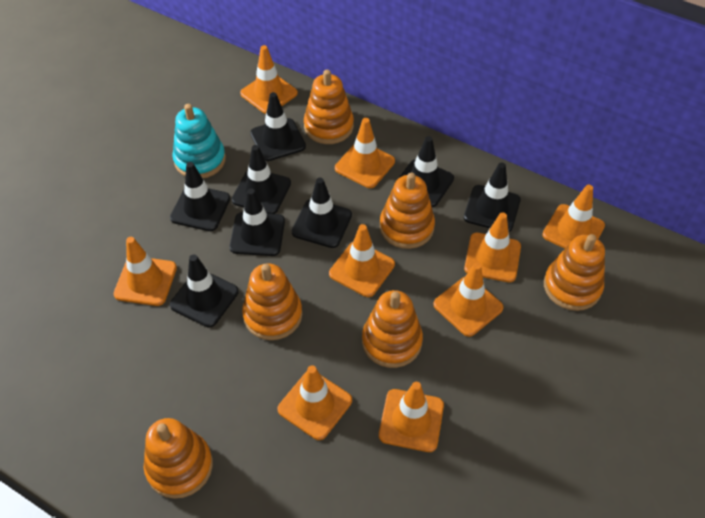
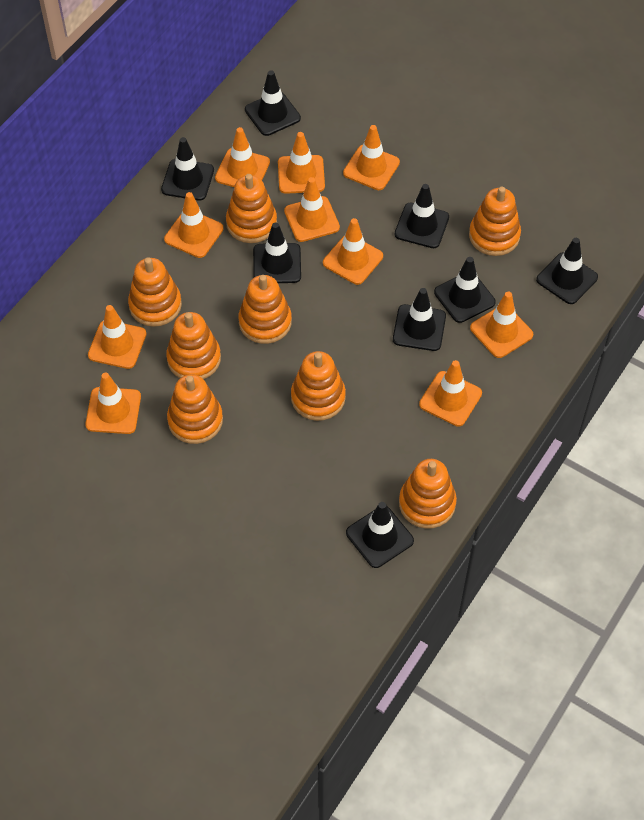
orange stacking toy: [144,418,213,499] [242,264,302,340] [304,70,354,144] [362,290,423,368] [380,173,435,249] [544,234,605,311] = 6 -> [128,257,182,327] [166,312,221,379] [167,374,223,444] [226,174,277,243] [238,275,292,344] [291,351,346,421] [399,459,457,529] [469,186,521,256] = 8
orange traffic cone: [114,237,177,306] [240,45,298,114] [277,365,352,440] [329,224,395,297] [335,118,395,188] [379,382,444,452] [433,263,503,337] [464,212,521,282] [542,185,605,248] = 9 -> [85,372,141,434] [88,305,147,369] [164,192,223,258] [215,127,270,187] [278,132,325,194] [284,177,340,242] [323,218,383,285] [343,125,400,190] [419,360,482,427] [470,292,533,358] = 10
turquoise stacking toy: [172,104,226,178] = 1 -> none = 0

